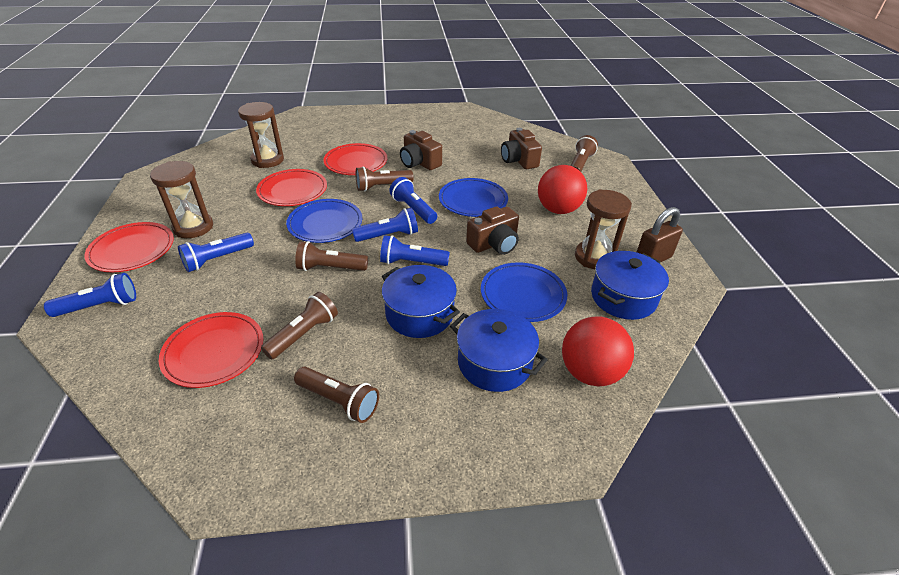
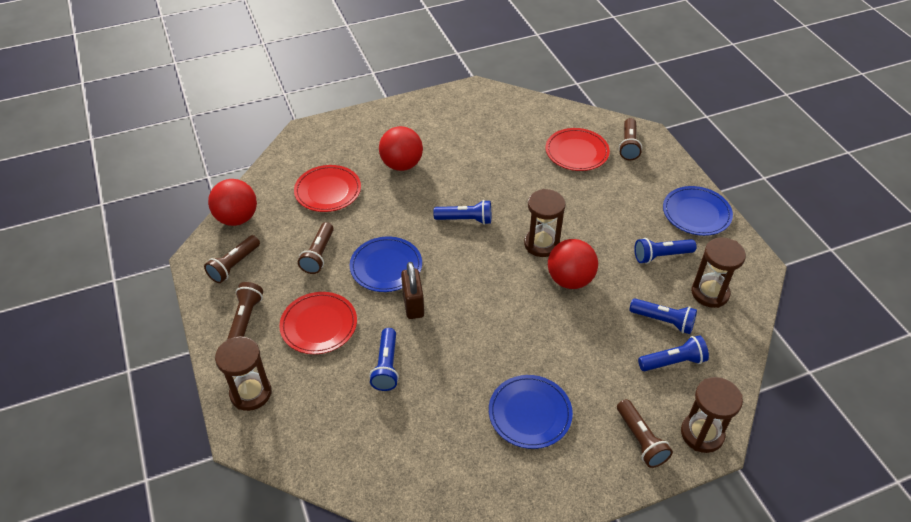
blue pot: [382,265,460,338] [450,309,548,392] [591,251,669,320] = 3 -> none = 0
brown camera: [400,130,442,170] [466,206,519,255] [501,128,542,169] = 3 -> none = 0
brown hourglass: [150,161,213,238] [238,102,284,168] [575,189,632,269] = 3 -> [215,336,272,411] [524,189,566,257] [681,377,743,453] [691,237,746,308] = 4
red ball: [538,165,587,214] [562,316,634,386] = 2 -> [208,179,257,226] [379,126,423,171] [548,239,598,289] = 3
red plate: [84,222,174,272] [159,312,264,388] [256,169,327,206] [323,143,387,175] = 4 -> [279,292,357,354] [294,165,361,212] [546,128,610,171] = 3

